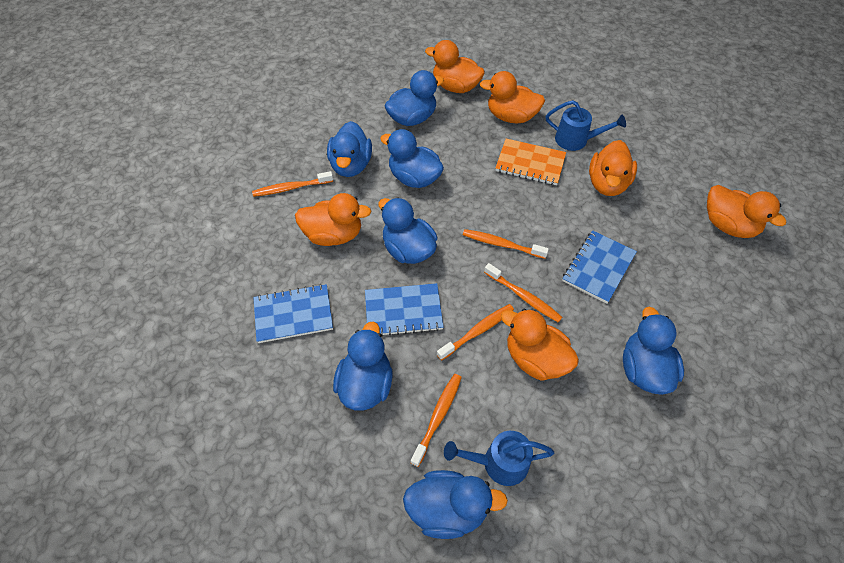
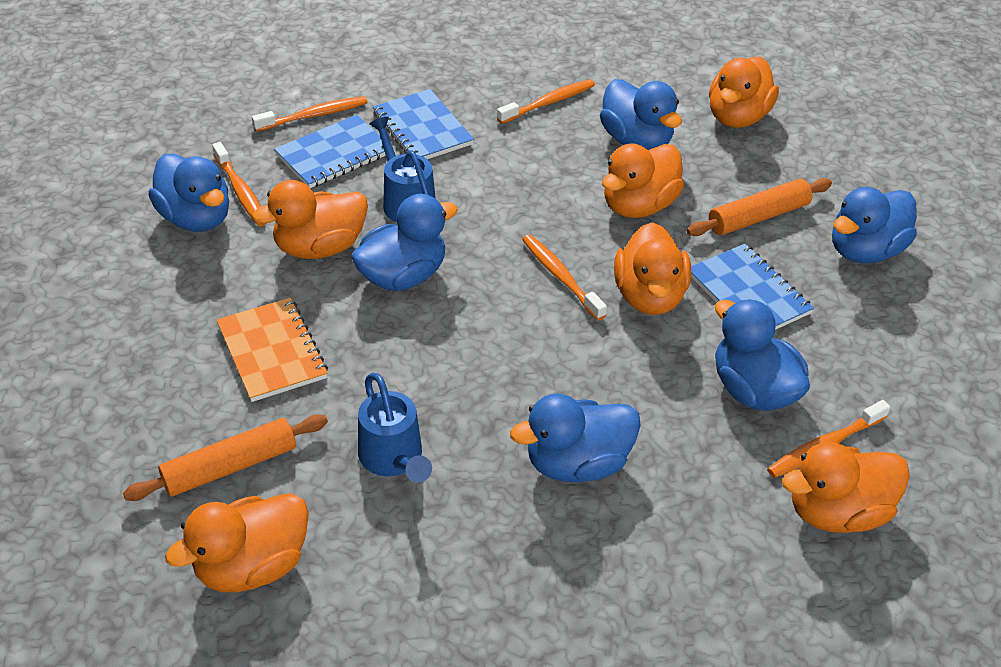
blue duck: [327,121,372,177] [333,322,393,411] [378,198,437,264] [380,129,444,188] [385,70,444,126] [403,470,508,539] [623,307,684,395] = 7 -> [148,154,229,232] [351,194,458,291] [510,393,641,482] [600,79,682,150] [715,299,810,411] [832,187,917,263] = 6
orange rolling pin: none = 0 -> [123,414,328,501] [687,178,832,236] = 2

